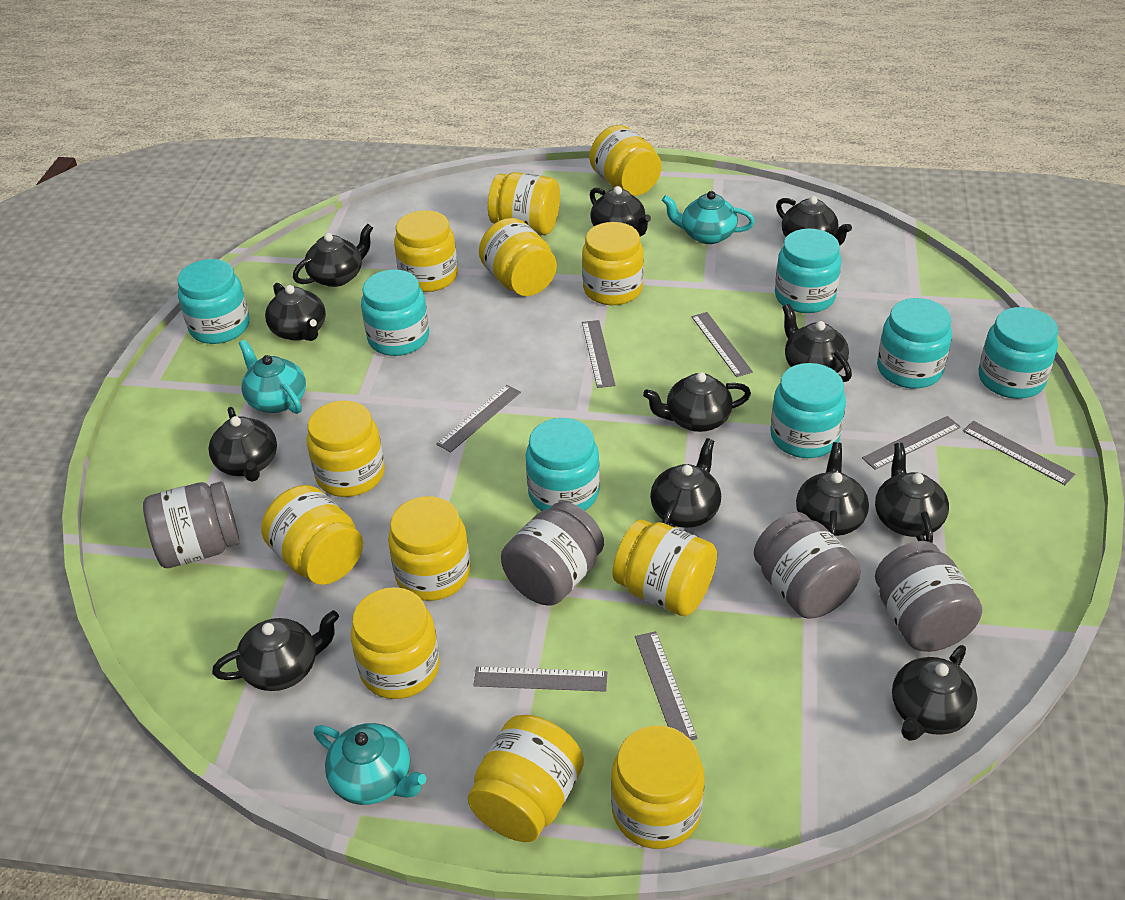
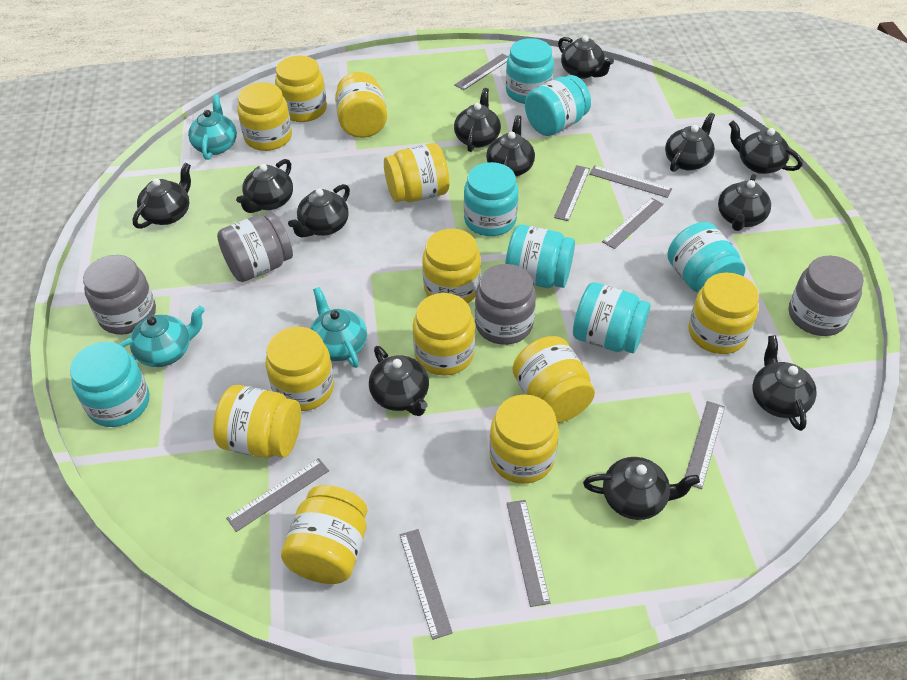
grey ruler: [436,385,521,452] [474,666,607,692] [582,320,616,388] [635,631,698,740] [691,312,753,377] [862,416,961,470] [963,421,1075,485] = 7 -> [226,458,329,532] [400,529,453,640] [454,54,508,90] [507,500,550,607] [554,165,590,221] [589,165,672,198] [602,198,664,249] [685,401,725,489] = 8

